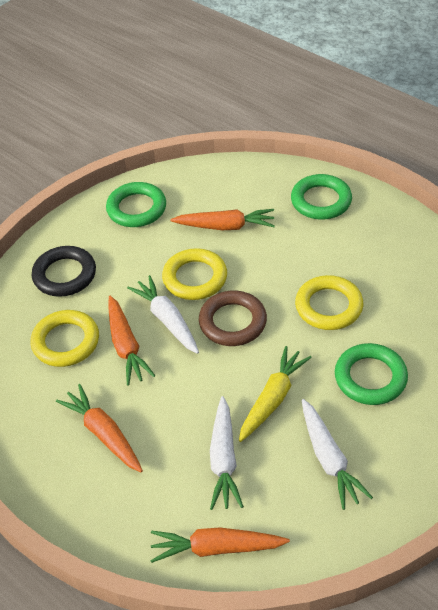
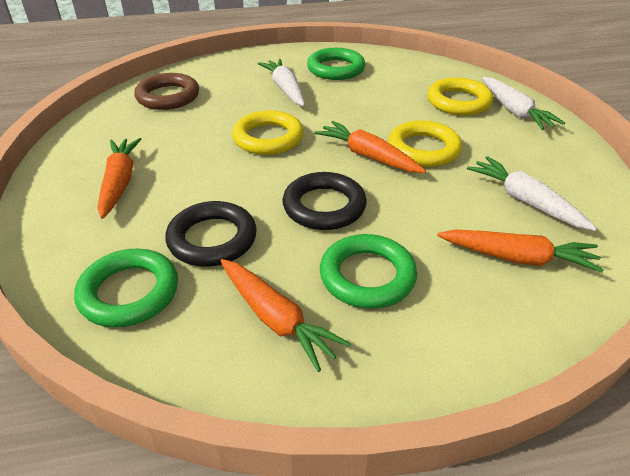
black ring: [32,246,96,297] = 1 -> [165,201,257,266] [283,172,367,230] = 2
yellow carrot: [239,346,312,442] = 1 -> none = 0

